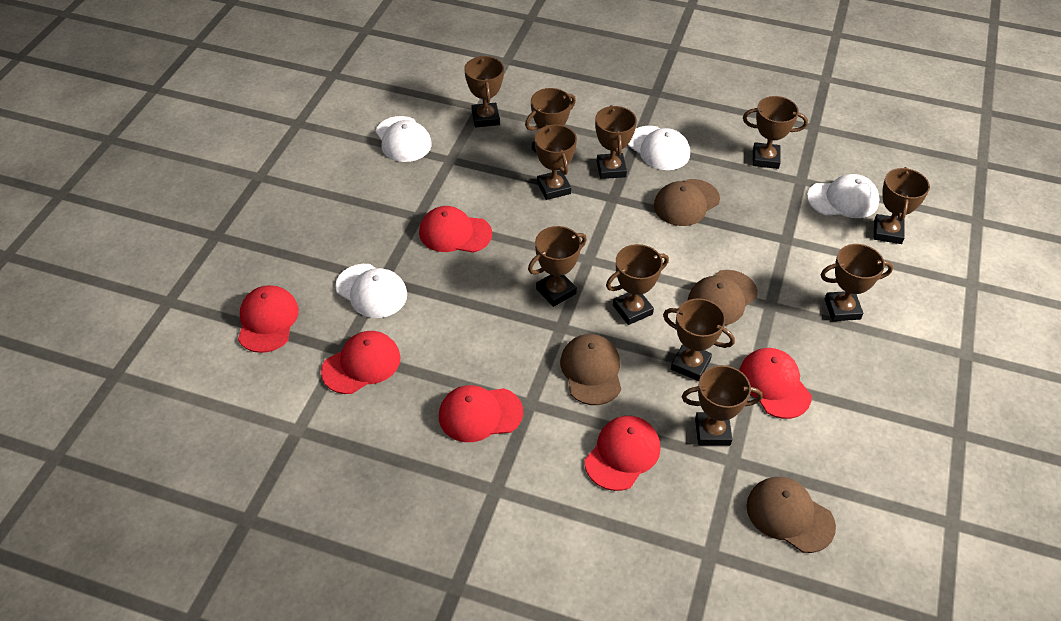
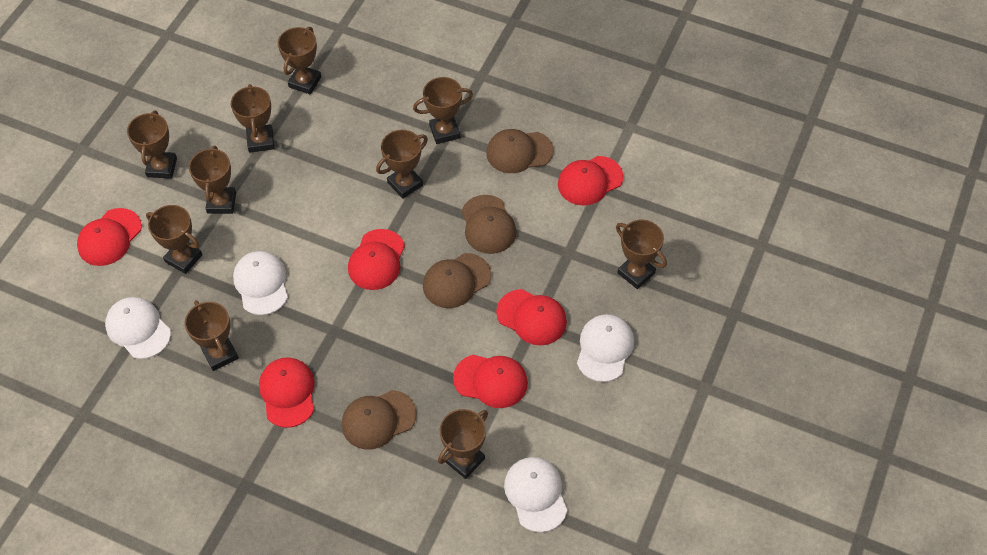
brown trophy: [464,56,504,127] [525,88,576,154] [528,226,587,307] [535,124,577,200] [595,105,637,179] [606,244,669,325] [663,298,735,381] [681,365,763,446] [743,96,808,169] [821,244,893,321] [874,167,930,244] = 11 -> [127,111,177,179] [146,205,202,274] [185,300,239,371] [189,146,236,214] [231,84,274,153] [278,27,321,94] [376,130,428,199] [413,77,473,144] [438,409,488,479] [616,220,667,289] = 10

